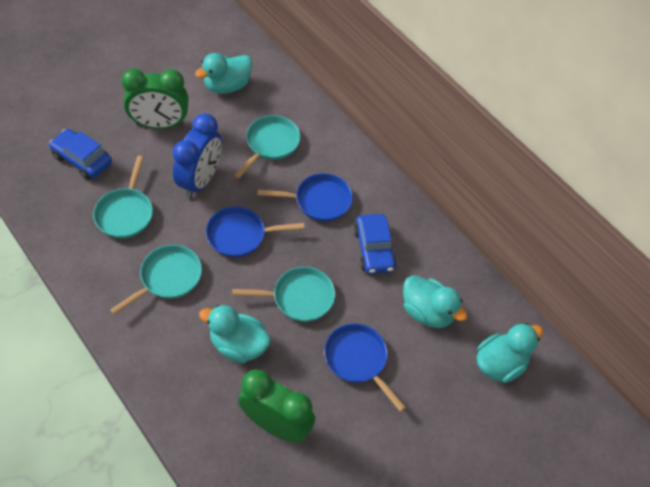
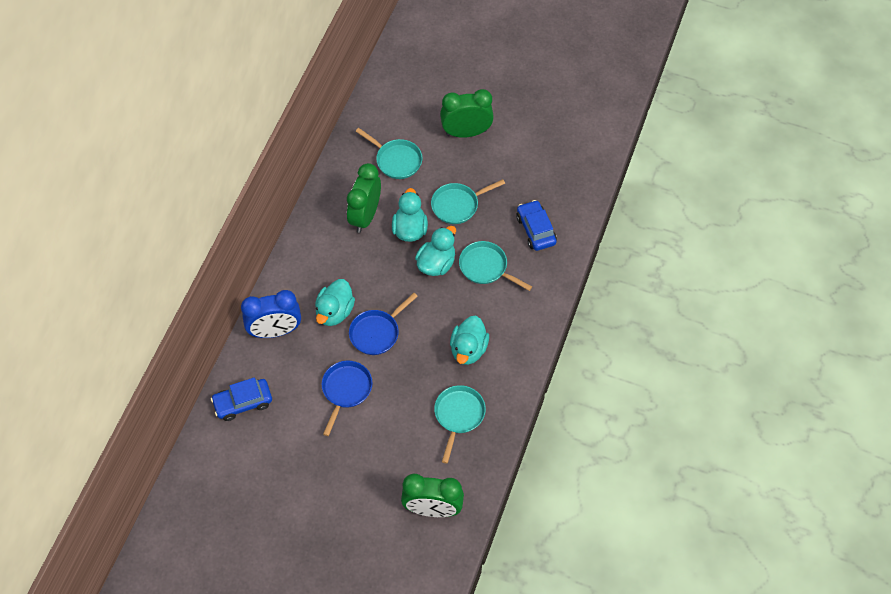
blue pan: [206,206,304,257] [257,173,353,222] [324,324,406,412] = 3 -> [322,361,373,436] [349,293,418,355] = 2
green clock: [121,69,189,129] [238,370,315,443] = 2 -> [347,163,381,233] [401,473,464,517] [440,89,494,138] = 3

